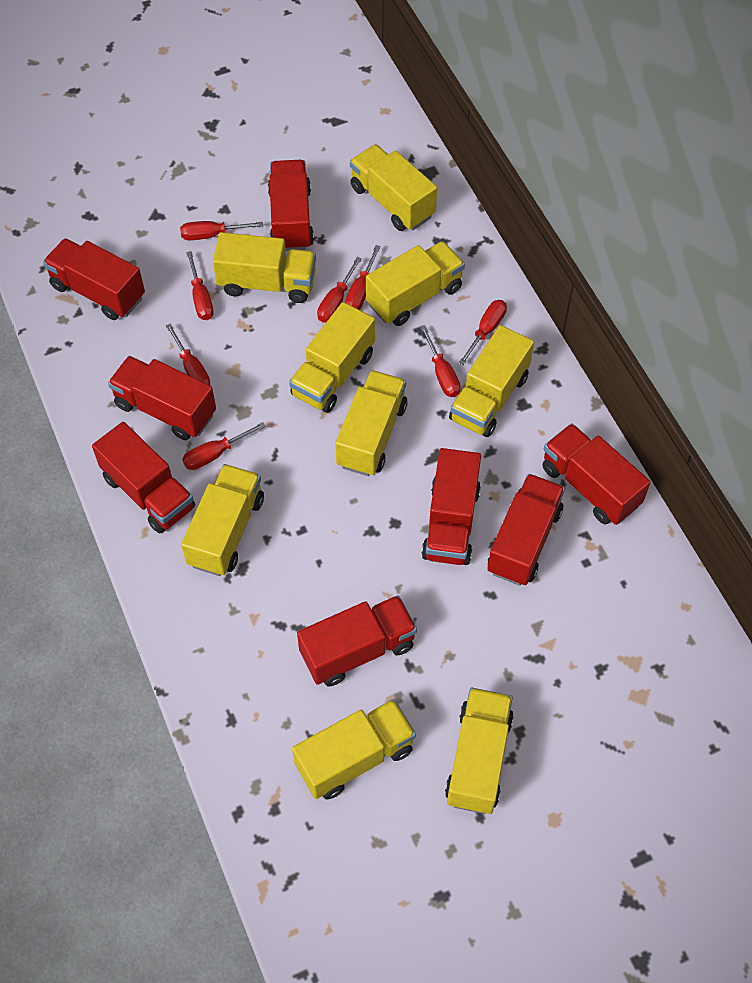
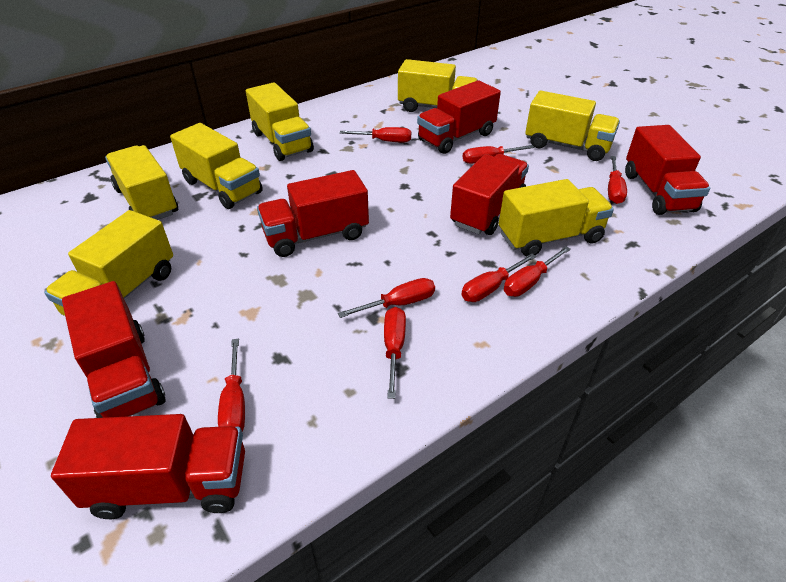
red truck: [43,238,145,320] [92,422,195,534] [108,356,216,440] [268,160,314,251] [297,595,417,687] [422,448,481,565] [487,474,565,586] [542,423,650,525] = 8 -> [51,414,245,519] [62,281,166,418] [257,170,369,257] [417,80,501,154] [450,154,529,235] [625,125,710,215] = 6
yellow truck: [181,464,264,576] [213,232,316,303] [289,302,375,413] [292,699,416,800] [335,370,408,476] [350,144,437,231] [366,241,465,326] [445,688,514,814] [449,325,534,437] = 9 -> [44,210,173,316] [105,145,178,220] [170,123,263,209] [246,82,314,161] [398,59,477,112] [499,179,614,256] [525,91,620,161] = 7

